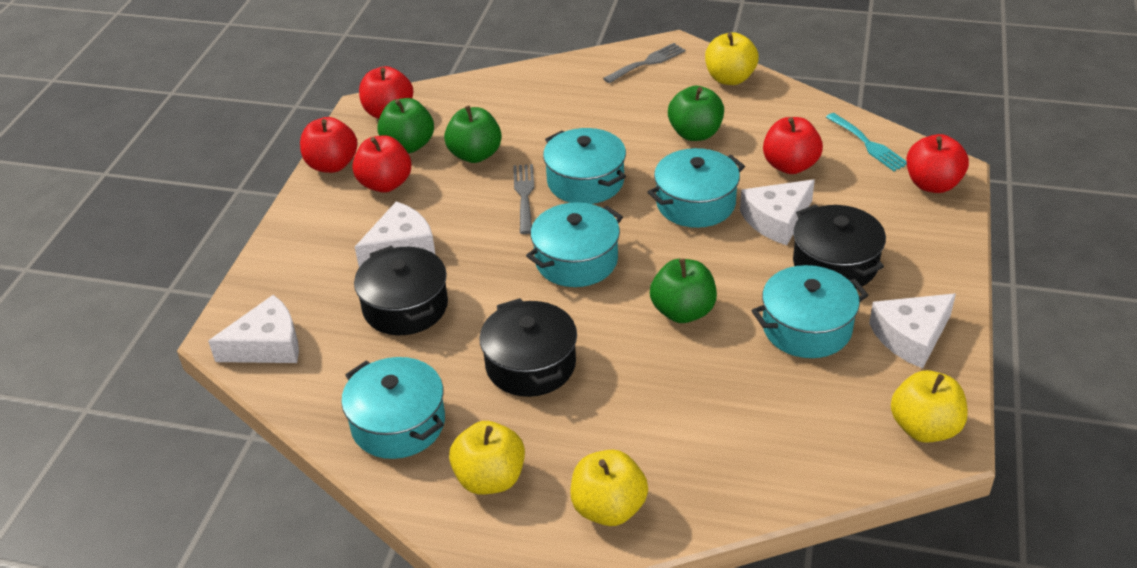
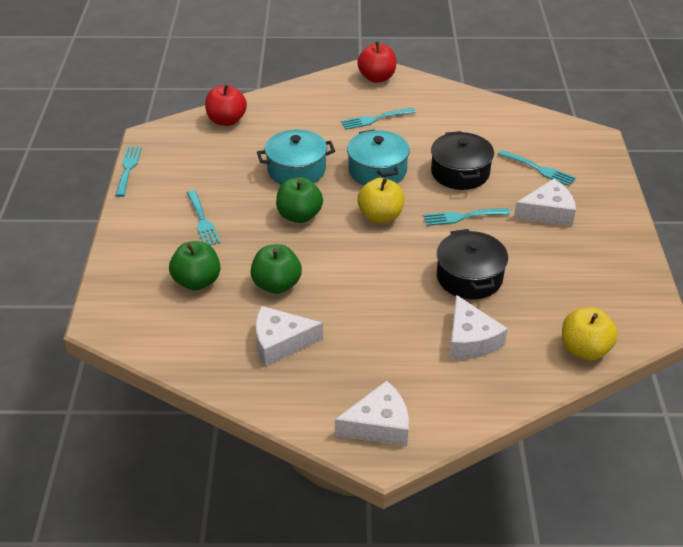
black pot: [354,246,448,335] [479,298,577,397] [793,204,886,289] = 3 -> [431,131,494,190] [437,229,508,299] = 2
green apple: [377,98,434,153] [444,106,502,163] [650,259,717,323] [668,86,724,141] = 4 -> [169,241,220,290] [250,244,302,294] [276,177,323,223] = 3
grey fork: [513,164,534,234] [603,43,686,84] = 2 -> none = 0
red apple: [300,117,358,173] [352,135,411,193] [359,66,413,119] [763,117,823,174] [906,134,969,193] = 5 -> [205,84,247,126] [357,42,396,83] = 2
turquoise fork: [826,113,907,171] = 1 -> [115,147,142,197] [187,190,221,246] [341,108,416,130] [423,208,510,226] [498,150,576,186] = 5
turquoise pot: [341,357,445,459] [526,202,623,287] [543,128,626,204] [648,148,745,228] [751,265,868,358] = 5 -> [257,129,335,185] [347,129,410,185] = 2
yellow apple: [449,421,525,495] [570,450,648,526] [705,32,759,85] [891,370,968,443] = 4 -> [357,178,404,224] [562,307,618,361] = 2

